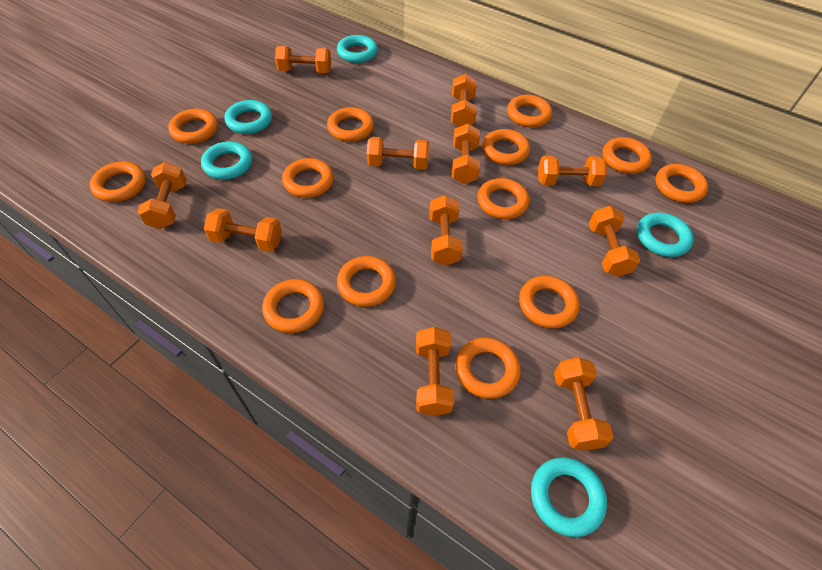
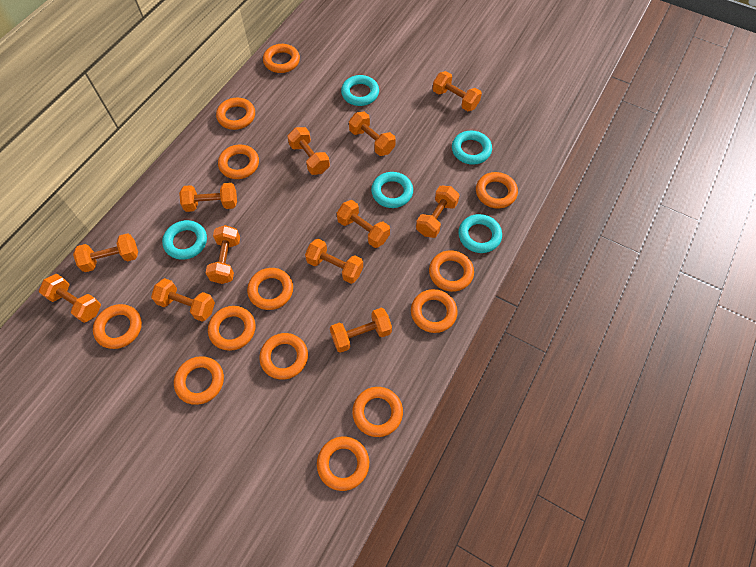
orange dumbbell: [138,162,187,229] [204,208,282,252] [275,46,331,73] [367,137,429,170] [416,327,454,416] [430,195,463,265] [451,74,477,127] [452,124,480,184] [538,156,607,186] [554,357,613,451] [589,206,640,277] = 11 -> [39,274,101,323] [73,233,138,272] [151,278,215,322] [179,183,237,212] [206,225,240,284] [287,127,330,175] [305,239,363,284] [330,308,392,353] [337,200,390,248] [349,112,396,156] [416,186,460,238] [433,71,482,111] = 12

